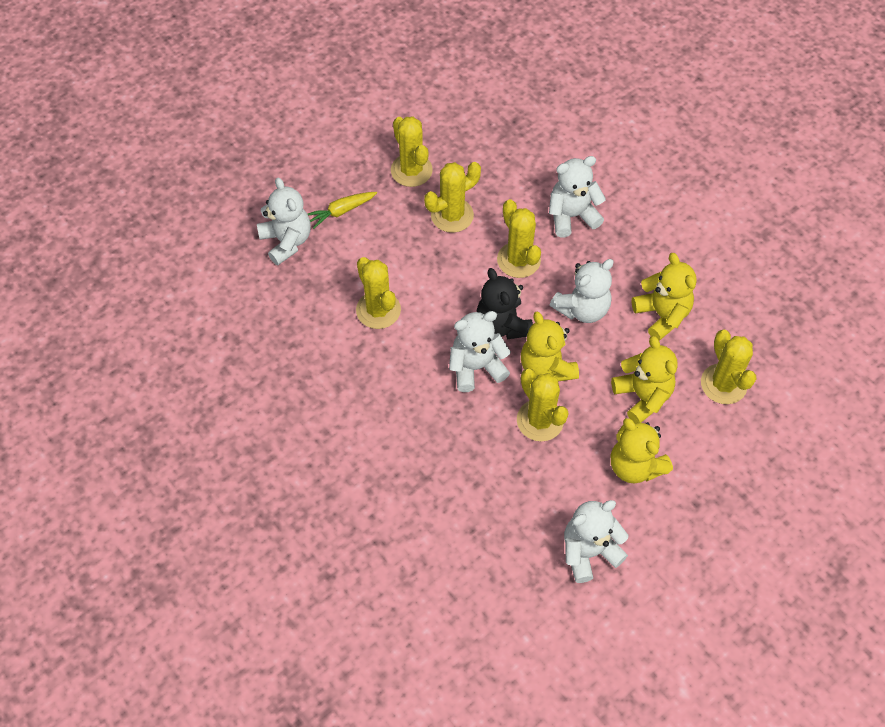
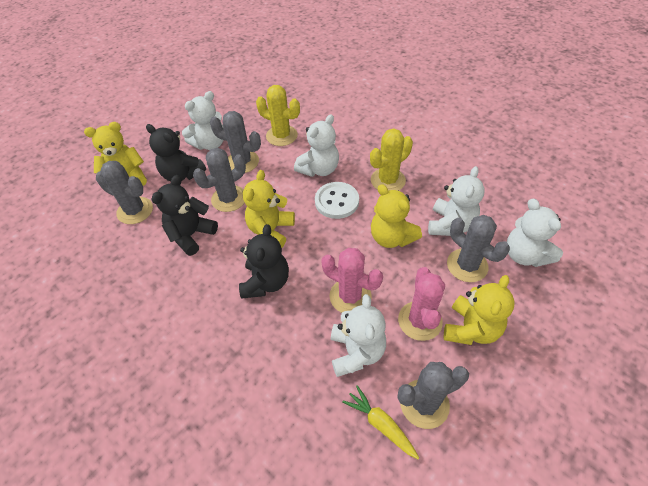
black teddy bear: [477,268,533,339] = 1 -> [146,124,206,181] [152,175,218,256] [239,224,289,299] = 3
grey cactus: none = 0 -> [96,161,153,224] [193,148,246,212] [210,111,261,173] [397,362,469,429] [447,215,510,282] = 5
pink cactus: none = 0 -> [321,248,383,313] [398,267,445,341] = 2
white button: none = 0 -> [315,182,359,219] = 1
yellow cactus: [356,257,401,329] [391,116,433,187] [424,162,481,233] [497,199,541,278] [517,369,569,442] [701,330,757,404] = 6 -> [256,85,300,146] [370,128,413,191] = 2

